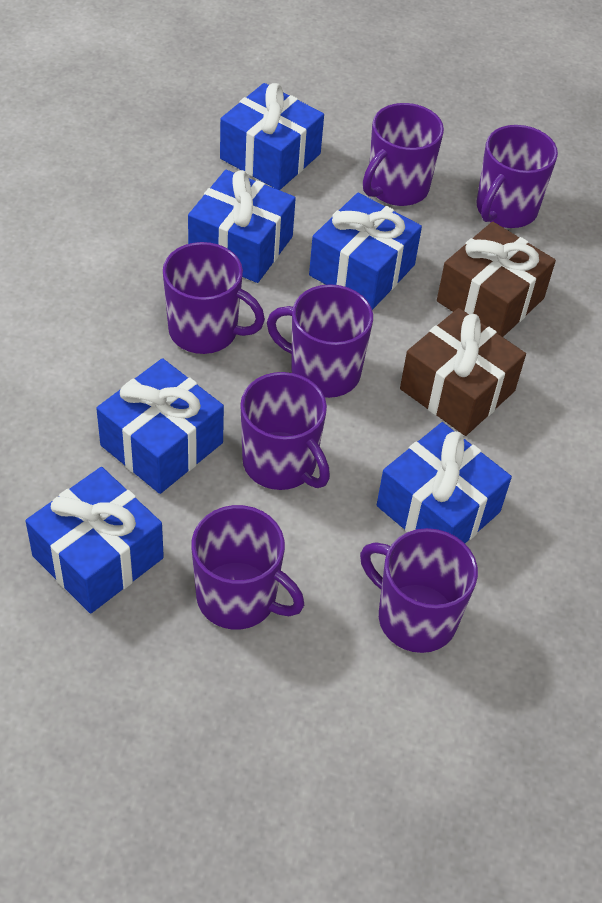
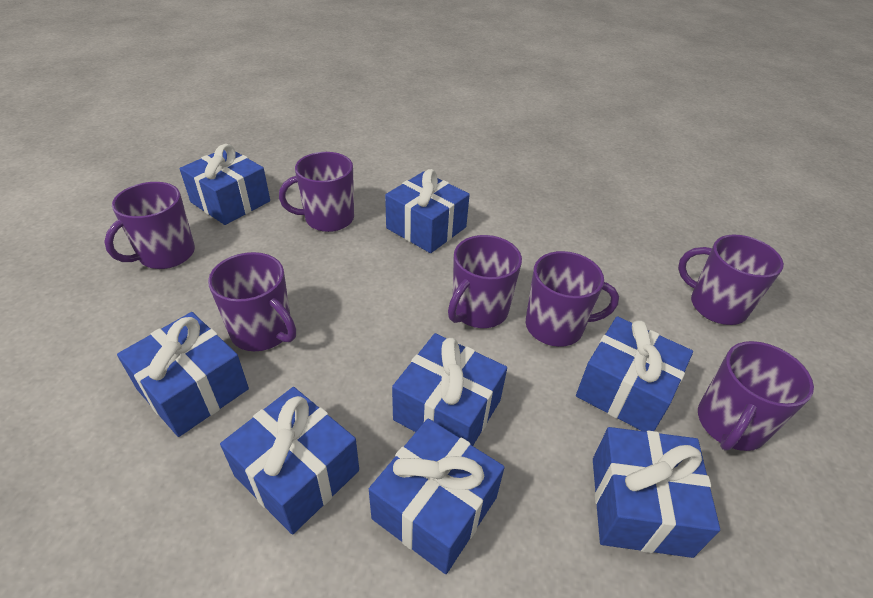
blue gift: [26,467,164,614] [96,358,224,494] [188,170,296,283] [220,83,324,190] [309,193,422,310] [377,422,512,543] = 6 -> [117,312,249,437] [179,144,270,225] [220,387,359,534] [369,419,505,574] [385,169,470,253] [392,333,507,446] [576,316,693,432] [593,427,720,558] = 8
brown gift: [400,308,526,436] [437,222,556,337] = 2 -> none = 0

